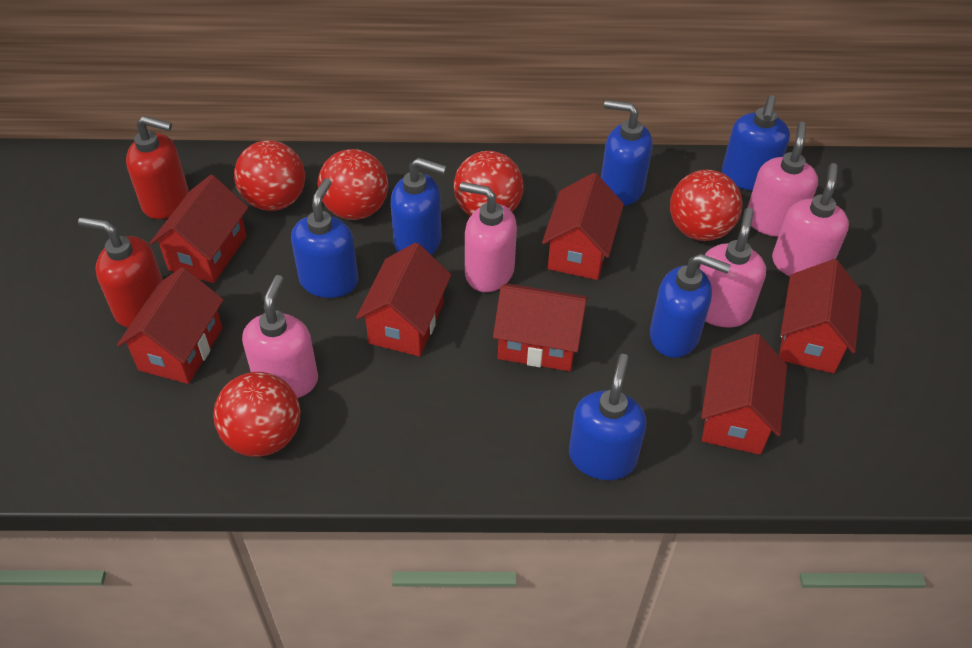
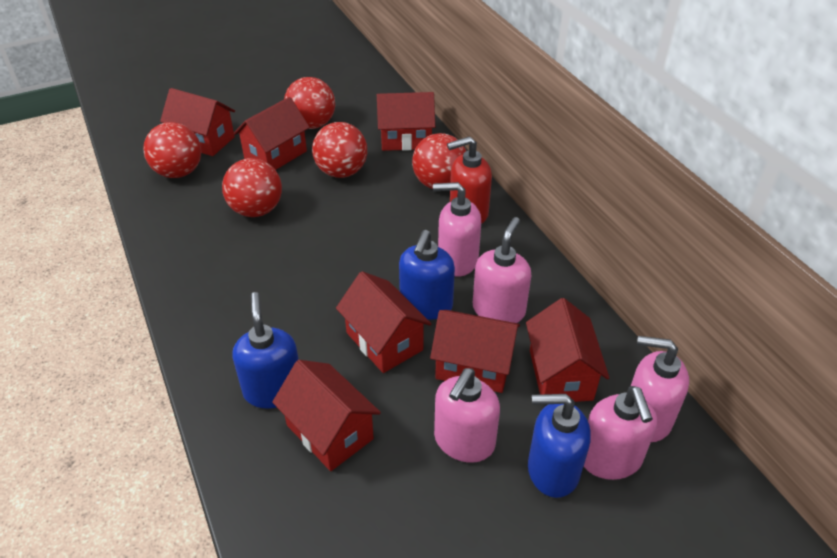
blue soap dispenser: [291,178,358,298] [391,158,446,255] [569,354,646,480] [601,100,652,206] [650,254,731,358] [722,95,790,191] = 6 -> [232,292,299,409] [399,230,455,320] [528,394,591,498] = 3
red soap dispenser: [78,217,163,327] [126,116,189,219] = 2 -> [447,136,492,224] = 1

